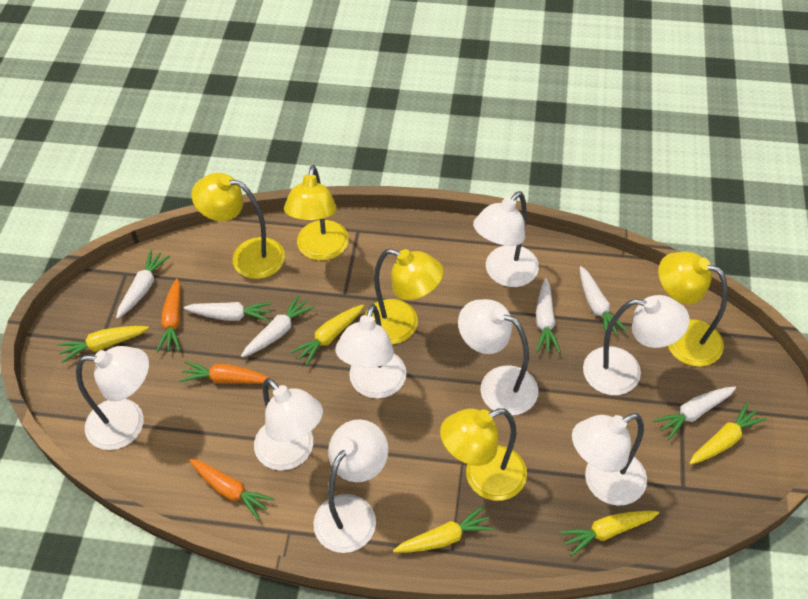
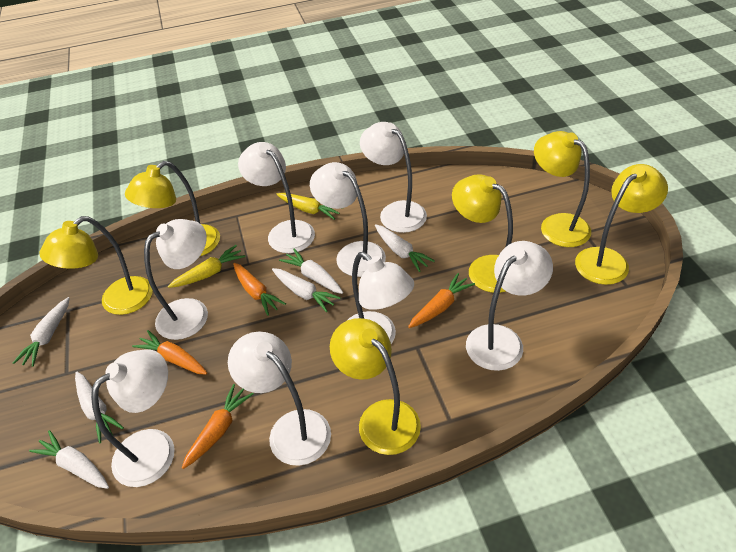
orange carrot: [156,278,181,352] [179,361,272,384] [189,459,274,520] = 3 -> [132,330,207,375] [182,384,254,469] [233,263,286,316] [408,273,475,328] = 4
yellow carrot: [57,326,149,363] [290,304,364,366] [393,506,494,553] [560,511,659,556] [689,402,767,465] = 5 -> [168,245,245,288] [276,193,343,220] = 2
yellow lamp: [192,173,285,279] [284,165,349,261] [365,249,444,344] [440,408,527,501] [658,252,728,367] = 5 -> [40,216,153,315] [125,161,220,256] [330,318,421,455] [452,174,513,293] [534,131,591,247] [575,164,668,285] = 6

